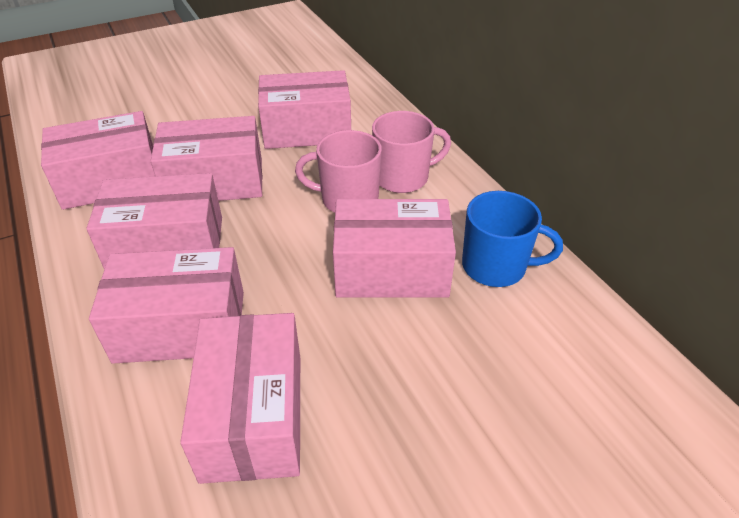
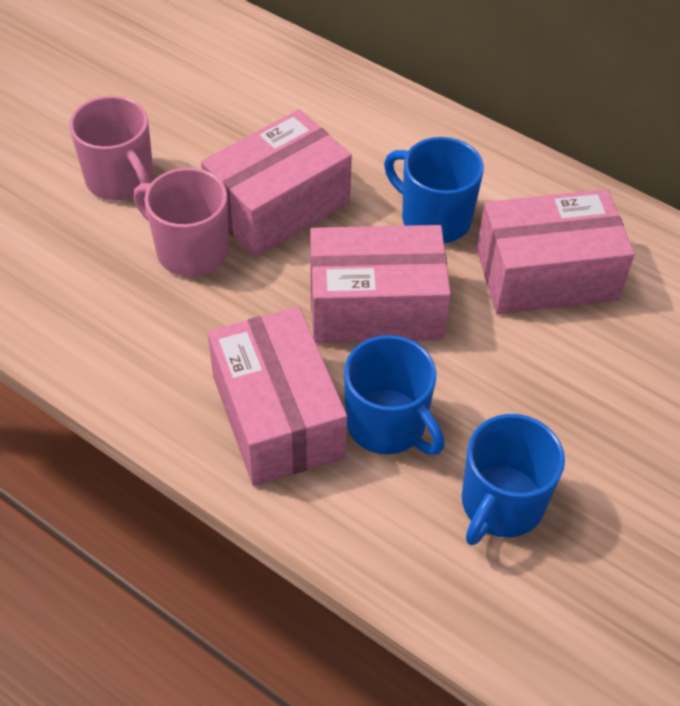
blue mug: [462,191,563,287] = 1 -> [344,335,445,455] [384,137,484,243] [462,414,565,545] = 3
pink box: [41,111,155,210] [86,173,222,269] [89,247,244,364] [151,116,262,201] [180,313,300,484] [258,70,351,149] [333,199,456,298] = 7 -> [201,109,352,258] [208,307,347,486] [310,225,451,343] [477,189,635,314] = 4

